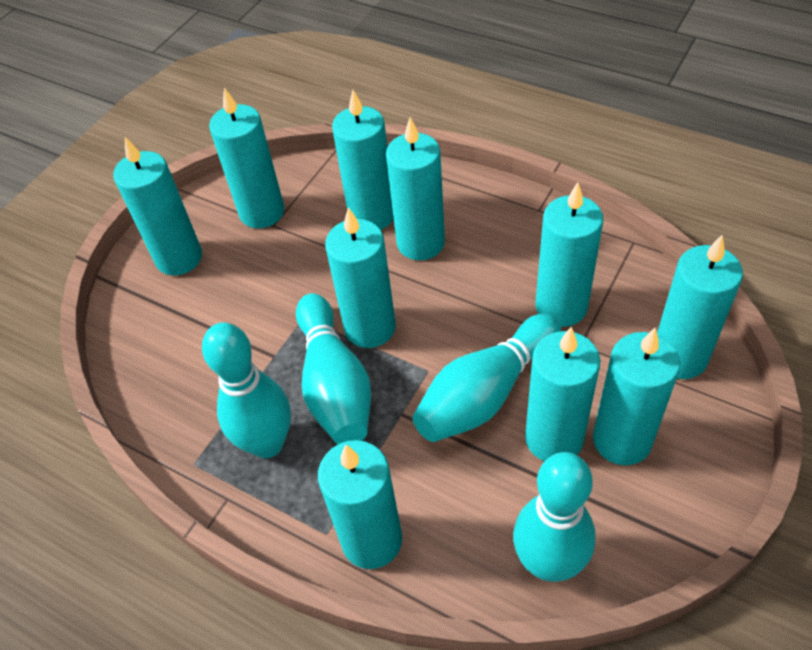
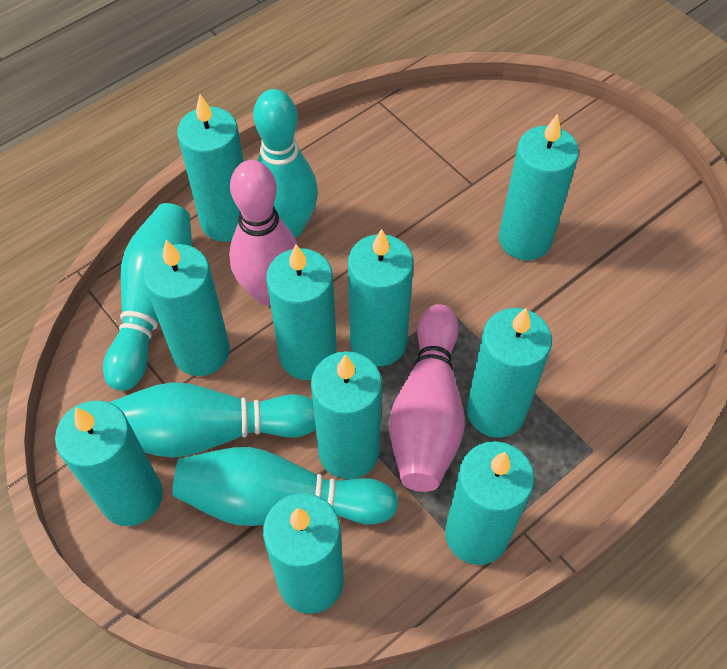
pink bowling pin: none = 0 -> [229,160,298,306] [389,304,464,492] = 2

